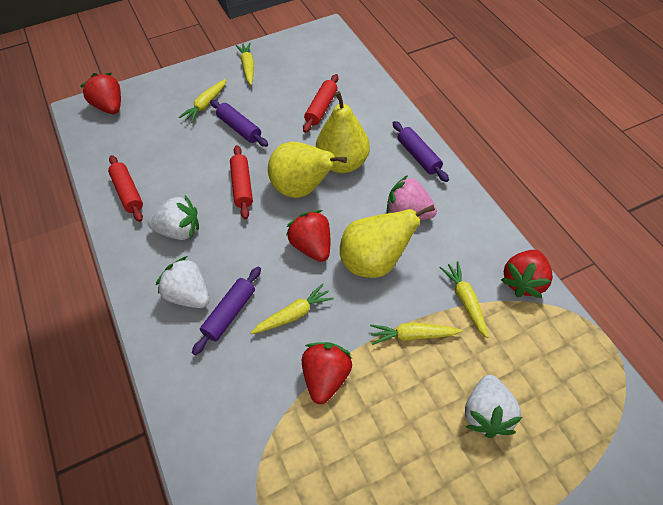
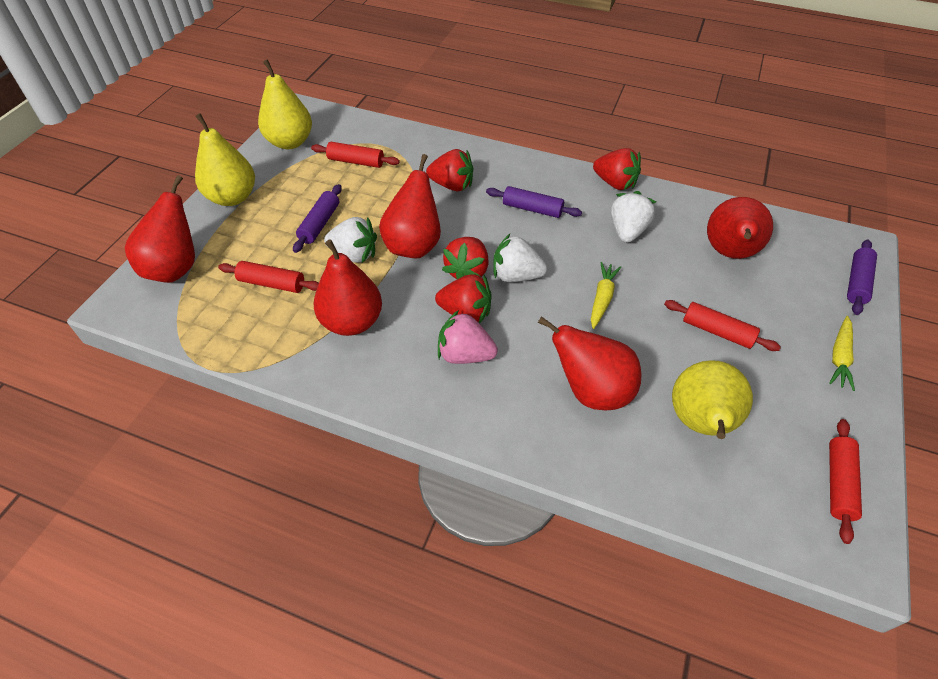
red pear: none = 0 -> [125,175,195,283] [314,239,382,336] [379,154,441,258] [538,316,642,411] [707,197,773,259] = 5
red rolling pin: [108,155,143,222] [230,145,253,219] [303,74,338,133] = 3 -> [218,261,319,293] [311,142,400,168] [664,300,781,351] [829,419,862,544] = 4
yellow carrot: [179,79,227,123] [236,43,254,85] [251,284,334,334] [370,323,463,345] [439,261,489,338] = 5 -> [591,262,621,329] [829,316,855,391] = 2

